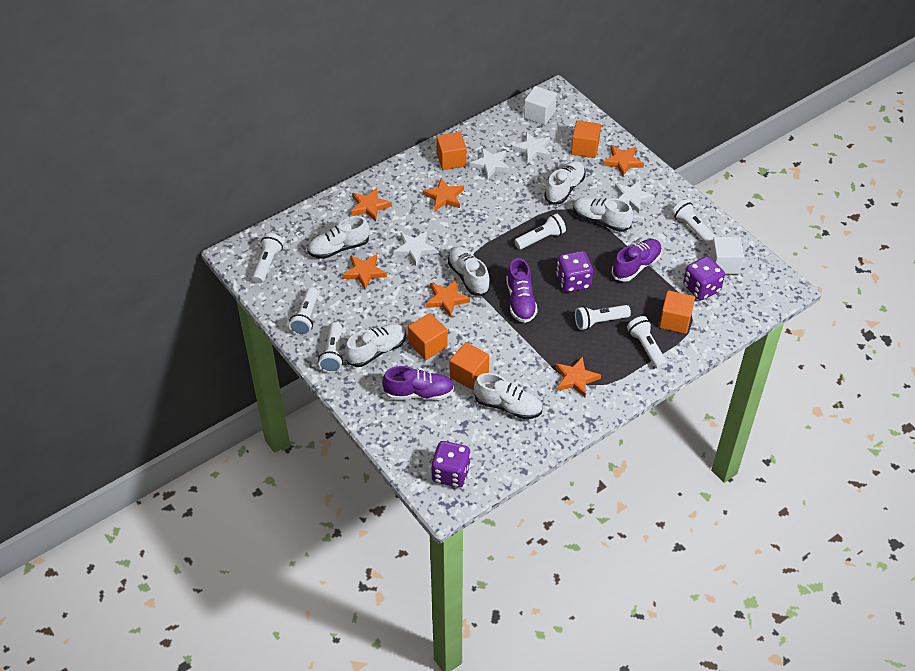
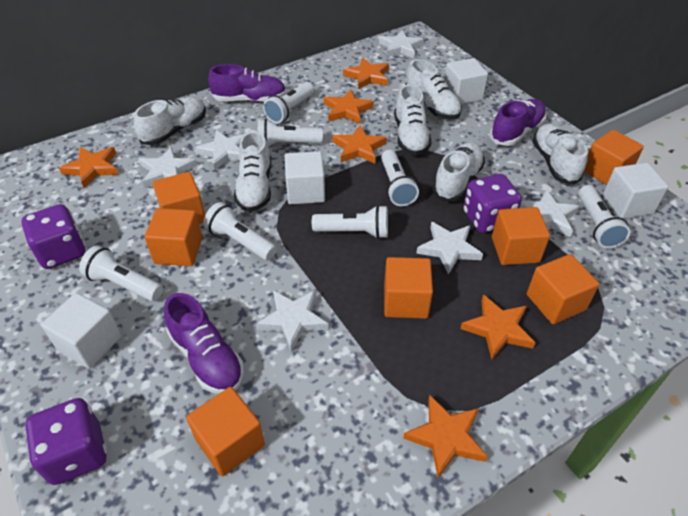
orange cube: [408,313,447,360] [436,132,467,170] [450,342,489,390] [571,120,601,158] [659,290,695,334] = 5 -> [144,208,202,266] [153,172,205,224] [186,387,265,476] [384,257,433,319] [492,207,550,265] [527,254,599,324] [584,130,644,185] = 7
white cube: [524,86,557,125] [710,237,744,274] = 2 -> [41,293,122,369] [285,151,325,204] [444,58,488,104] [603,163,668,219] = 4
white star: [393,231,437,266] [470,148,510,180] [512,132,551,164] [615,180,655,214] = 4 -> [139,147,197,188] [195,130,245,170] [256,290,329,352] [379,30,424,58] [416,222,483,274] [520,189,580,237] = 6

